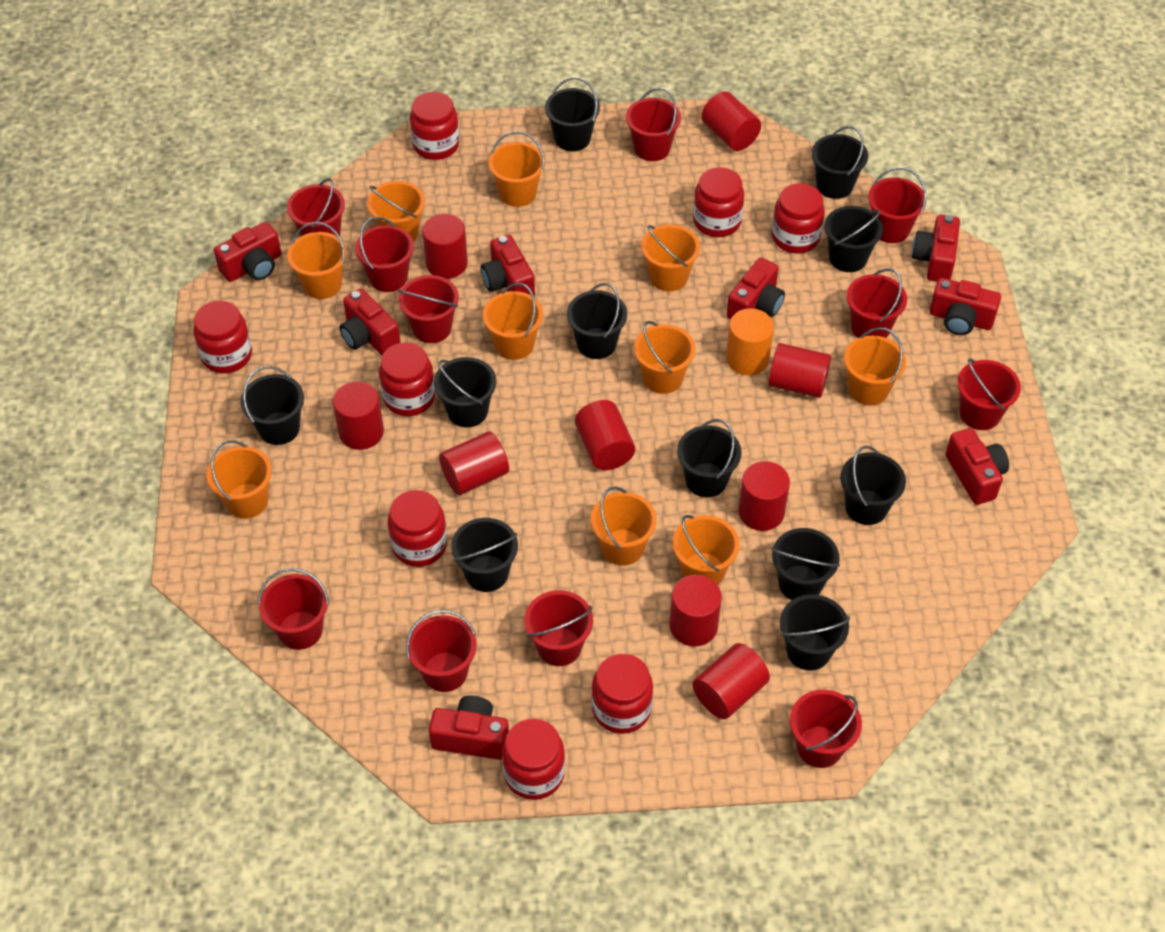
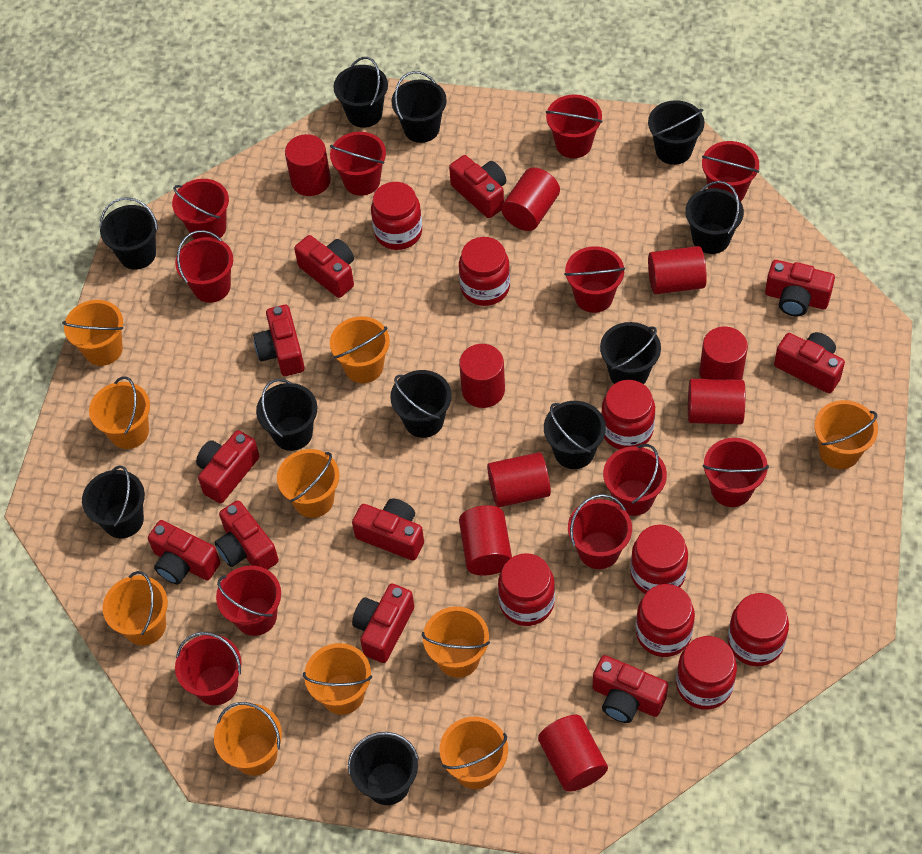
orange cylinder: [726,308,774,375] = 1 -> none = 0
red camera: [214,222,281,282] [340,289,401,356] [429,695,509,760] [481,235,535,297] [727,258,785,320] [912,215,960,282] [929,278,1001,335] [945,428,1009,505] = 8 -> [148,520,221,585] [196,430,259,504] [215,500,279,570] [253,305,305,376] [294,235,354,298] [352,498,424,561] [352,583,414,663] [449,155,506,218] [592,655,668,723] [765,260,835,316] [774,332,845,393] = 11

